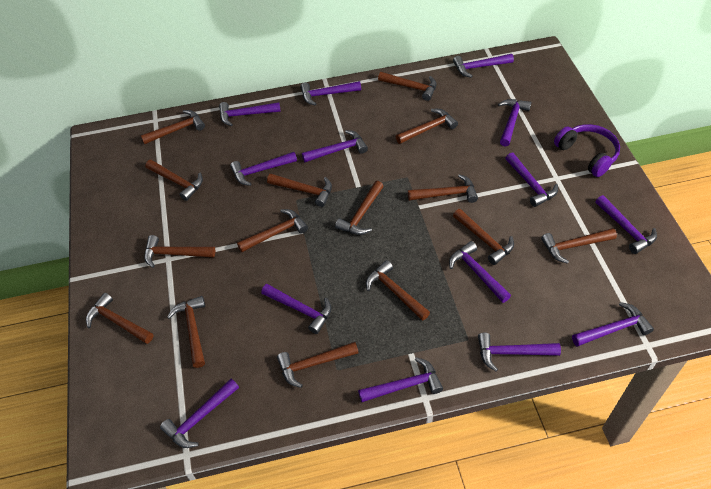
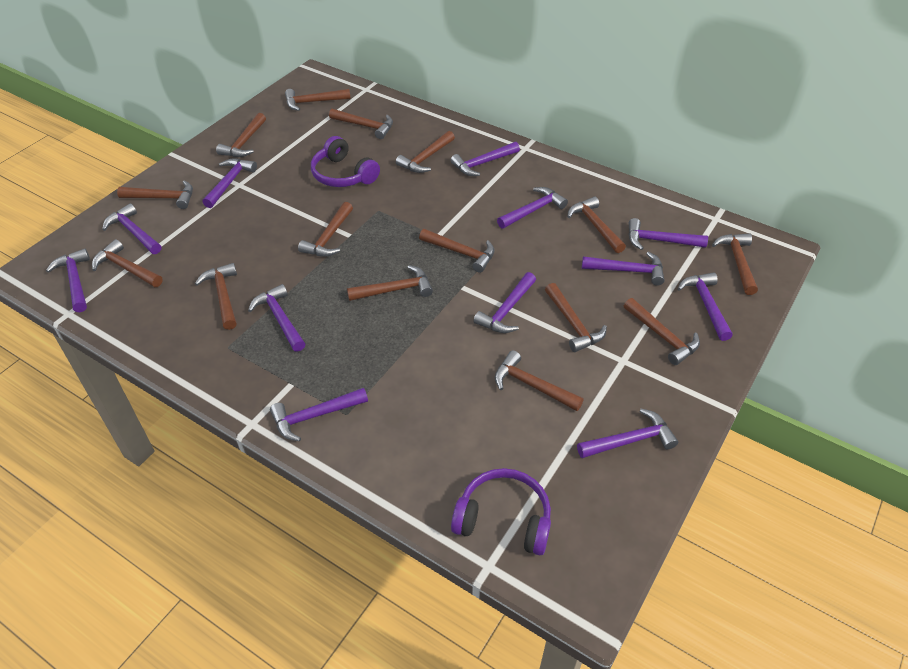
purple hammer: [160,379,239,448] [219,102,281,126] [230,152,297,186] [261,284,332,334] [300,81,361,106] [302,130,368,162] [358,357,443,402] [449,241,511,303] [453,54,514,78] [478,333,561,371] [498,99,531,147] [505,153,558,207] [572,302,654,347] [596,195,657,254] = 14 -> [46,249,90,312] [102,203,161,254] [202,159,257,208] [248,284,305,352] [270,388,368,441] [450,142,520,176] [473,272,536,333] [497,187,568,229] [577,409,678,458] [582,252,665,285] [629,218,708,250] [678,272,733,341] = 12
purple headphones: [554,124,620,177] = 1 -> [311,136,380,187] [451,468,551,555] = 2

